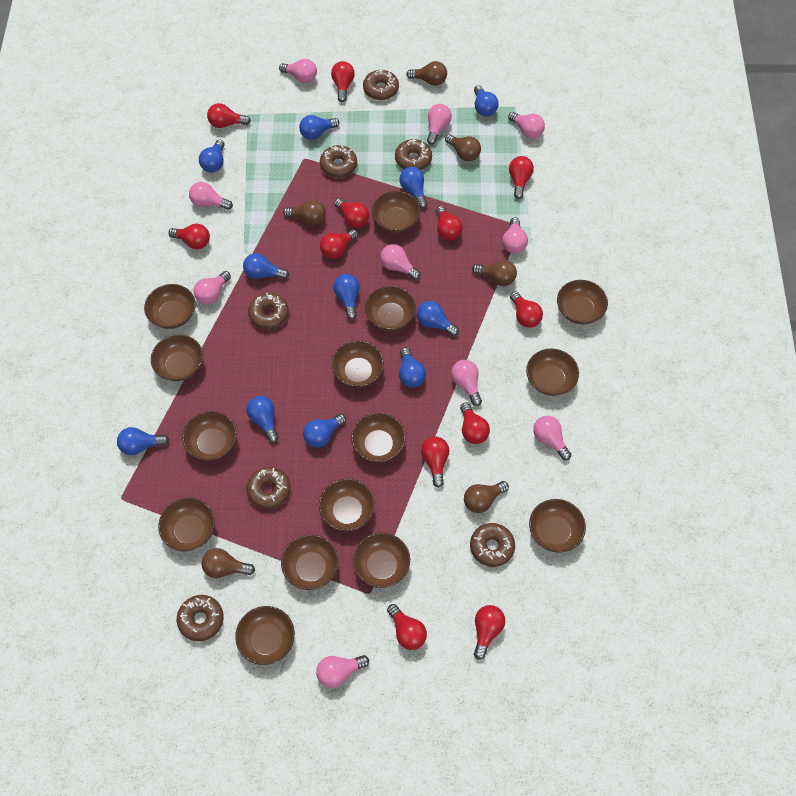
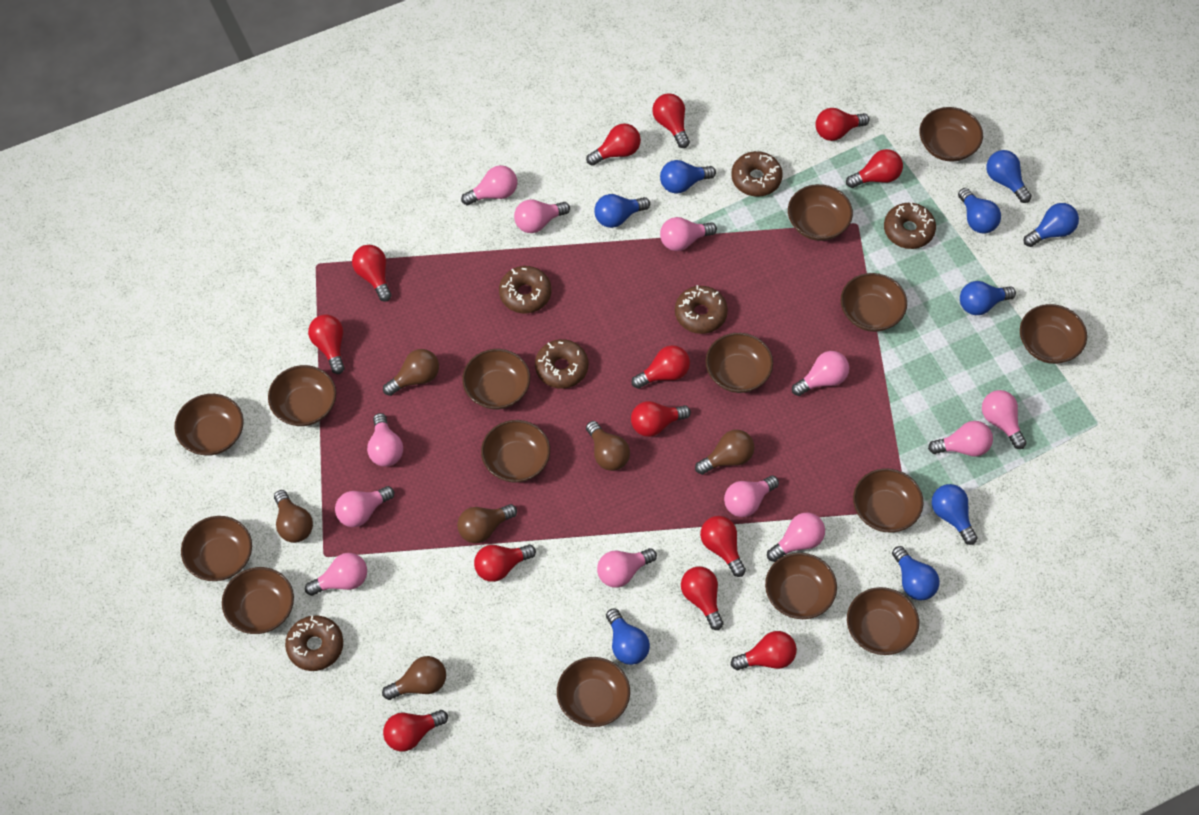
blue light bulb: [117,427,169,455] [199,139,225,172] [243,253,289,279] [246,396,279,443] [299,115,340,140] [303,414,346,448] [333,274,360,320] [399,167,427,208] [399,348,426,388] [417,301,459,336] [474,85,498,116] = 11 -> [594,194,650,228] [606,608,650,665] [660,160,716,194] [892,546,940,601] [932,484,978,545] [958,188,1001,234] [960,281,1016,315] [986,150,1031,203] [1024,203,1079,247] = 9
brown donut: [177,595,224,641] [246,467,291,509] [248,293,289,330] [320,145,357,178] [363,69,399,100] [395,139,432,170] [470,523,515,567] = 7 -> [285,616,343,671] [499,266,552,313] [535,339,588,389] [675,285,728,334] [731,151,782,197] [884,202,936,249] = 6
pink light bulb: [189,182,233,210] [193,271,231,304] [279,59,317,83] [316,655,369,688] [380,244,421,280] [427,104,452,145] [451,360,482,406] [502,217,528,254] [508,112,545,138] [533,416,571,460] = 10 -> [305,553,367,596] [335,486,394,527] [367,413,403,467] [461,165,517,205] [514,199,570,233] [597,548,657,587] [660,217,717,251] [724,475,779,517] [767,513,825,562] [792,351,849,396] [928,421,993,456] [982,390,1027,449] = 12
red light bulb: [168,223,210,249] [207,103,251,128] [320,229,358,259] [331,61,355,102] [334,198,369,228] [387,604,427,650] [421,437,449,488] [436,206,463,240] [460,402,490,444] [474,605,505,660] [509,156,534,199] [510,291,543,328] = 12 -> [308,315,345,374] [352,245,392,302] [383,710,448,752] [474,544,536,582] [586,124,641,166] [631,401,691,437] [632,345,690,389] [652,93,690,148] [681,567,723,630] [700,516,746,577] [731,631,797,670] [816,108,870,141] [846,149,903,188] = 13

